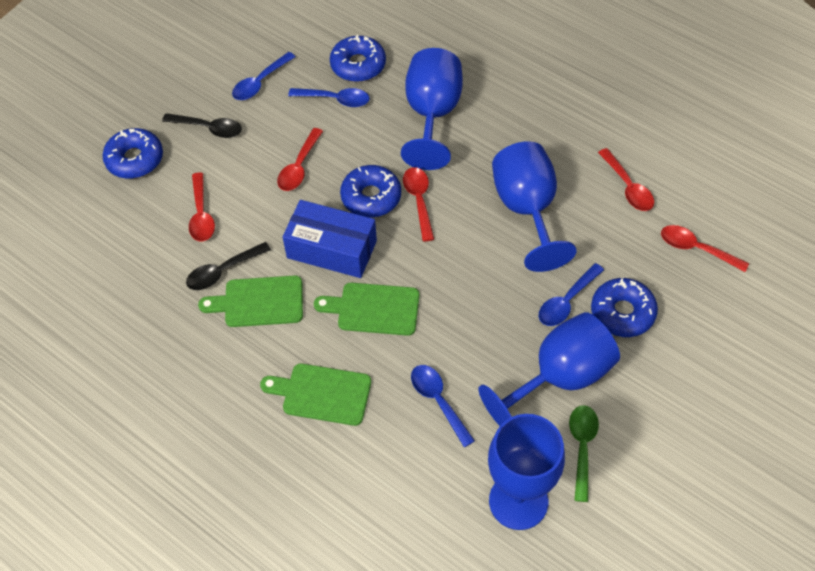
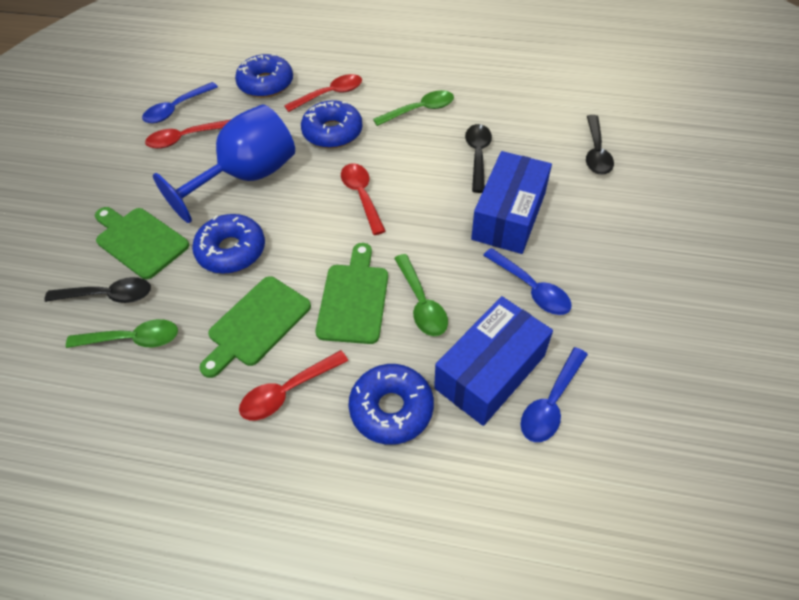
black spoon: [162,113,242,138] [186,242,271,290] = 2 -> [45,277,151,303] [465,124,492,193] [586,115,614,175] = 3
blue box: [283,200,377,278] = 1 -> [434,296,553,426] [471,151,552,254] = 2
blue goblet: [401,48,463,170] [478,312,620,426] [488,414,565,530] [492,141,577,272] = 4 -> [153,104,295,223] = 1
blue spoon: [232,52,296,100] [288,88,370,107] [411,365,475,447] [539,263,604,326] = 4 -> [142,82,218,123] [483,248,572,315] [521,347,588,442] = 3
green spoon: [569,405,599,502] = 1 -> [66,319,178,348] [373,90,454,126] [394,254,448,336] = 3
red spoon: [189,172,215,241] [277,128,323,191] [403,167,434,242] [598,148,654,211] [661,225,749,272] = 5 -> [145,120,230,149] [239,350,348,420] [284,74,362,112] [341,163,386,235] = 4

